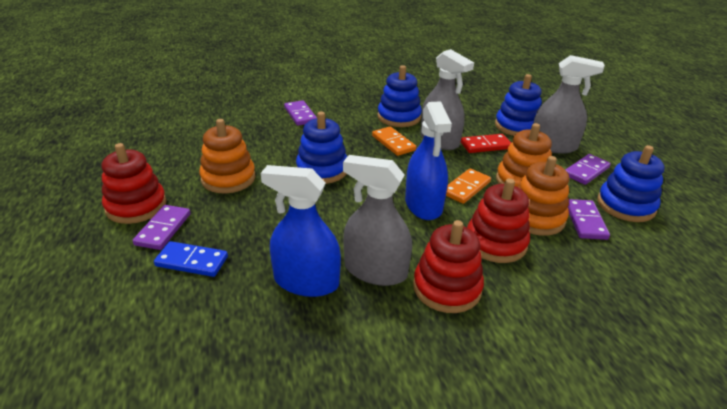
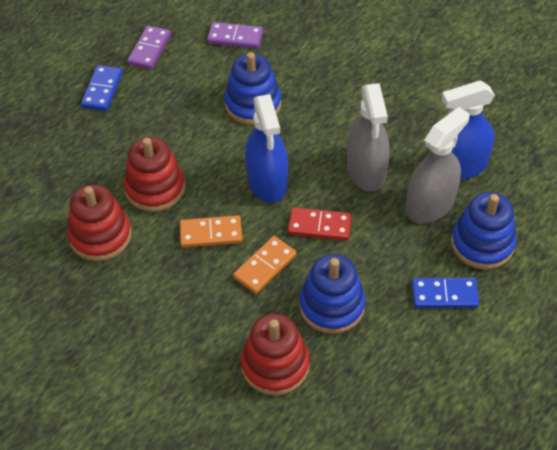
blue domino: [154,241,228,277] = 1 -> [81,65,123,111] [412,278,479,308] = 2
blue stacking toy: [296,111,347,184] [377,65,422,127] [495,74,542,136] [597,145,665,222] = 4 -> [224,52,281,125] [299,254,366,334] [451,192,516,269] = 3
grey spray bottle: [343,155,412,286] [420,49,474,150] [533,55,605,154] = 3 -> [347,83,390,192] [406,107,470,223] = 2
orange stacking toy: [199,119,256,193] [496,123,552,187] [518,156,569,236] = 3 -> none = 0
purple domino: [133,205,190,250] [284,100,317,126] [565,154,611,185] [568,199,610,240] = 4 -> [127,26,171,70] [207,22,263,49] = 2

